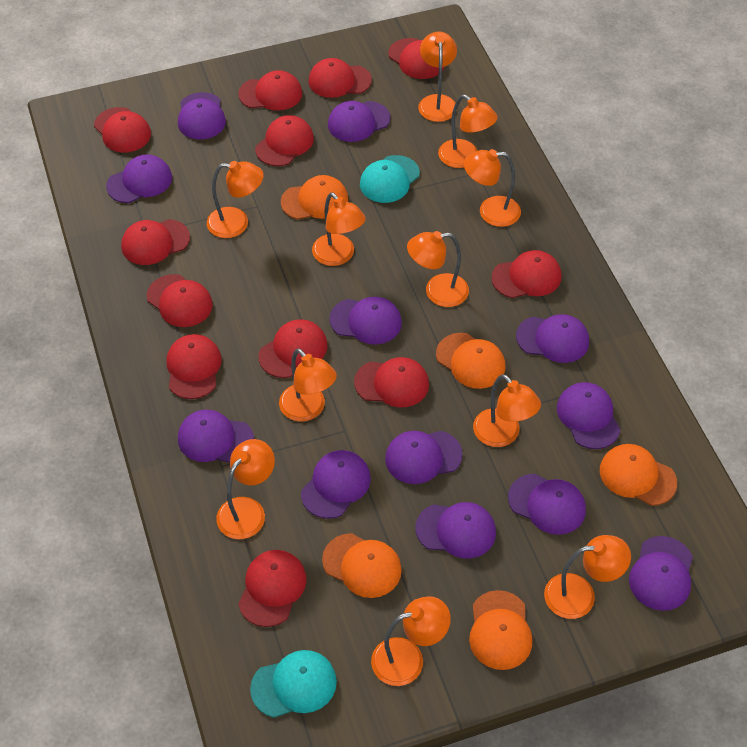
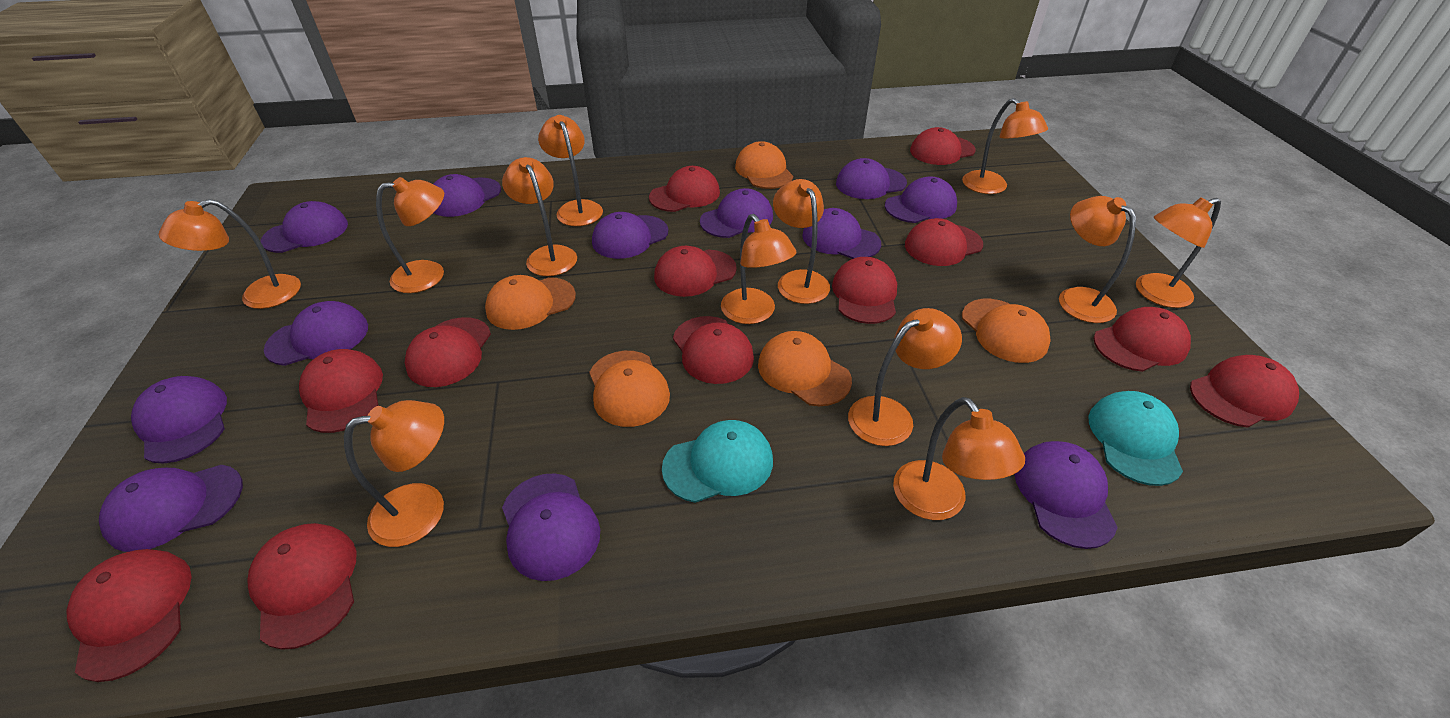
orange lamp: [207,161,264,238] [216,439,275,539] [279,348,337,421] [312,192,366,266] [371,596,451,686] [407,231,469,307] [418,31,457,122] [438,95,498,168] [464,149,521,227] [473,374,541,447] [544,535,631,619] = 11 -> [159,199,301,309] [344,400,444,547] [376,177,444,293] [502,157,577,276] [538,115,603,226] [721,214,796,324] [773,179,830,304] [848,308,962,446] [893,397,1025,520] [962,98,1048,194] [1059,196,1136,323] [1136,197,1221,308] = 12

